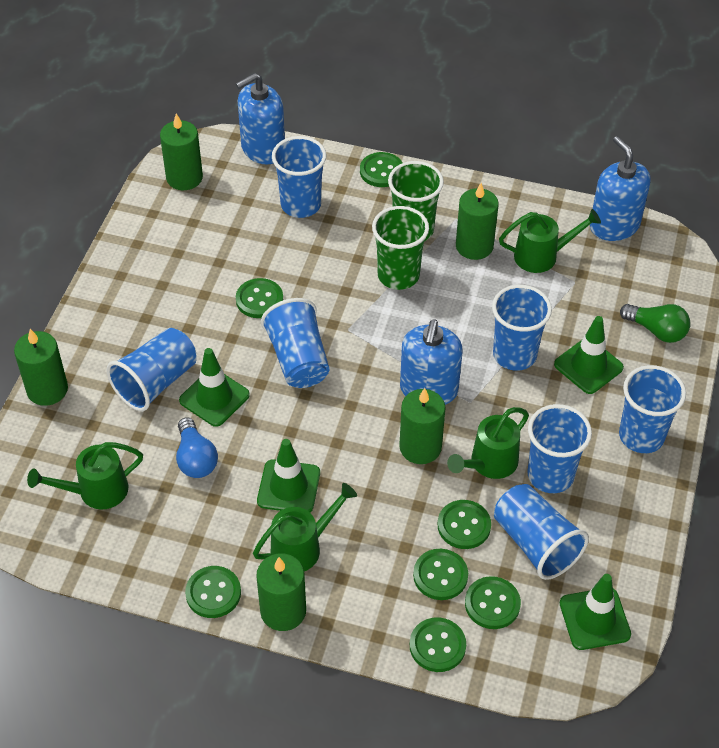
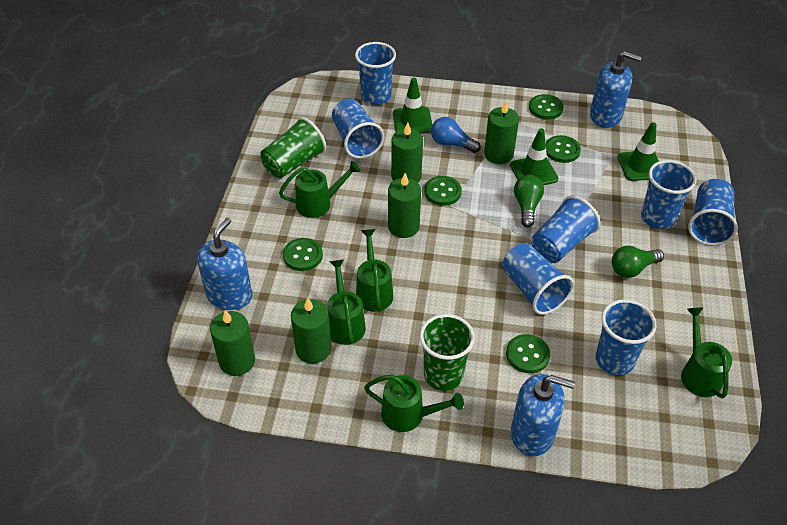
green button: [185,566,241,618] [236,278,283,318] [360,152,403,187] [410,617,466,672] [413,549,468,600] [438,500,491,549] [465,576,521,629] = 7 -> [283,238,323,271] [424,176,462,206] [506,334,550,373] [529,94,563,120] [546,135,581,163] = 5
green light bulb: [620,304,690,343] = 1 -> [514,175,544,227] [612,246,664,278] = 2
green traffic cone: [179,348,250,427] [257,439,320,512] [554,316,624,394] [560,574,631,650] = 4 -> [393,78,432,134] [510,128,558,185] [617,122,659,181] = 3
green watering can: [27,442,143,509] [253,483,357,571] [447,407,529,479] [499,209,601,273] = 4 -> [279,161,361,218] [327,259,366,345] [356,229,393,312] [364,375,464,432] [681,307,732,399] = 5

